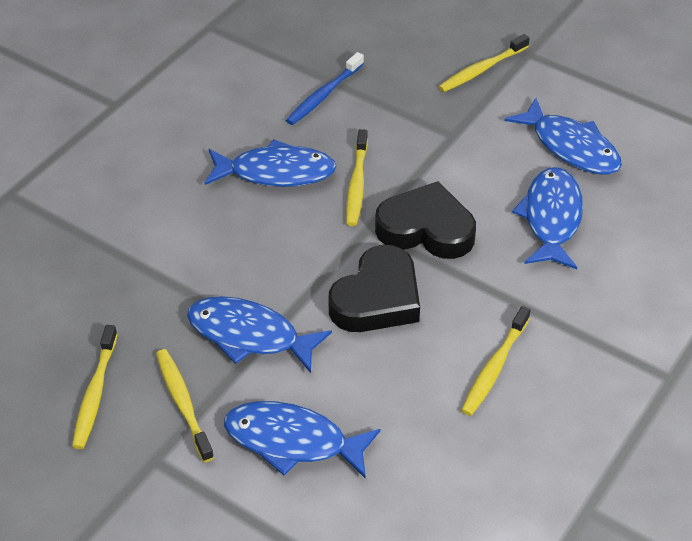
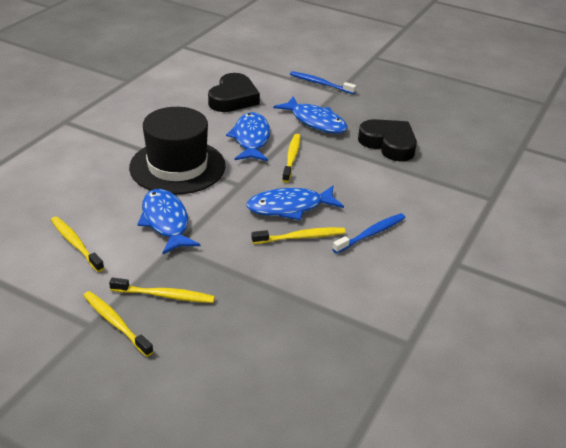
black hat: none = 0 -> [129,107,225,195] = 1
blue fish: [187,296,332,373] [205,139,337,187] [224,401,381,479] [505,98,622,174] [512,167,583,269] = 5 -> [137,189,200,254] [226,112,270,161] [246,186,344,220] [273,96,347,133] = 4
blue toothbrush: [286,52,364,125] = 1 -> [290,71,356,94] [332,213,405,253] = 2

